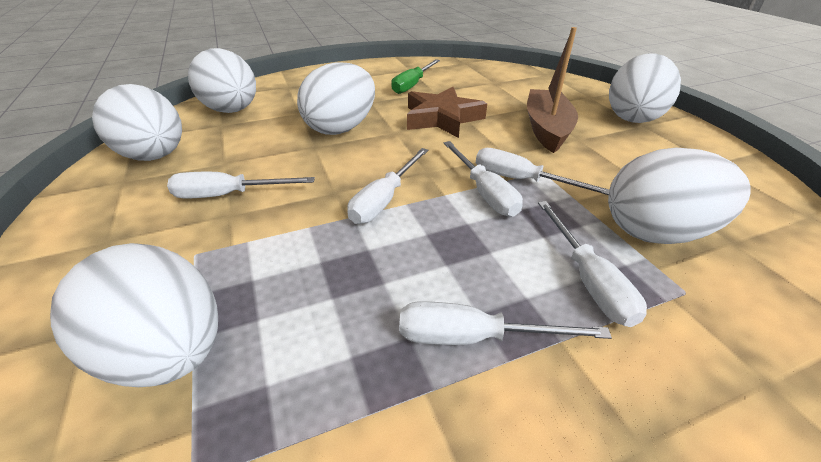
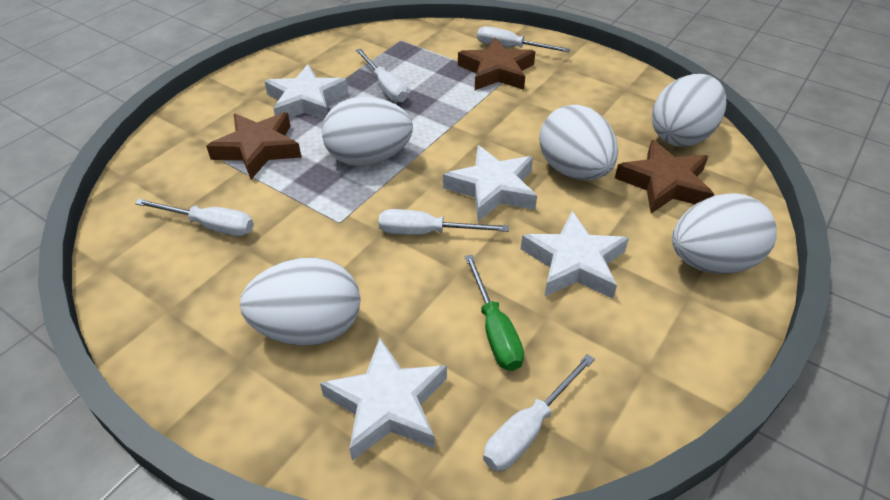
brown boat: [527,27,578,153] = 1 -> none = 0
brown star: [407,87,487,138] = 1 -> [206,112,302,179] [458,38,536,90] [615,140,714,214] = 3
white egg: [50,243,218,387] [92,84,182,161] [188,48,256,113] [297,62,375,135] [608,148,751,244] [609,54,681,123] = 6 -> [240,258,361,346] [322,97,413,166] [539,104,618,180] [652,74,726,147] [672,193,777,274] = 5
white screwdriver: [167,172,315,198] [347,148,428,224] [399,301,612,345] [444,141,523,217] [476,148,609,195] [538,201,647,327] = 6 -> [135,199,254,236] [356,49,408,102] [378,209,509,235] [477,26,570,52] [483,354,595,471] = 5
white star: none = 0 -> [264,64,348,119] [320,337,447,461] [443,145,537,221] [521,211,629,299] = 4

